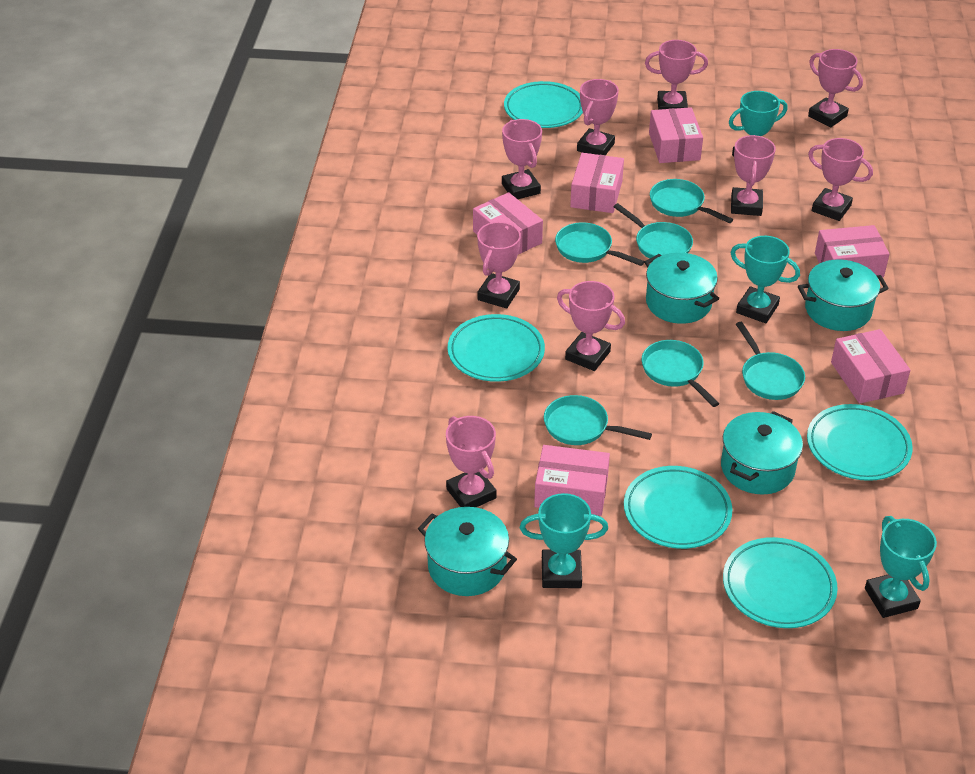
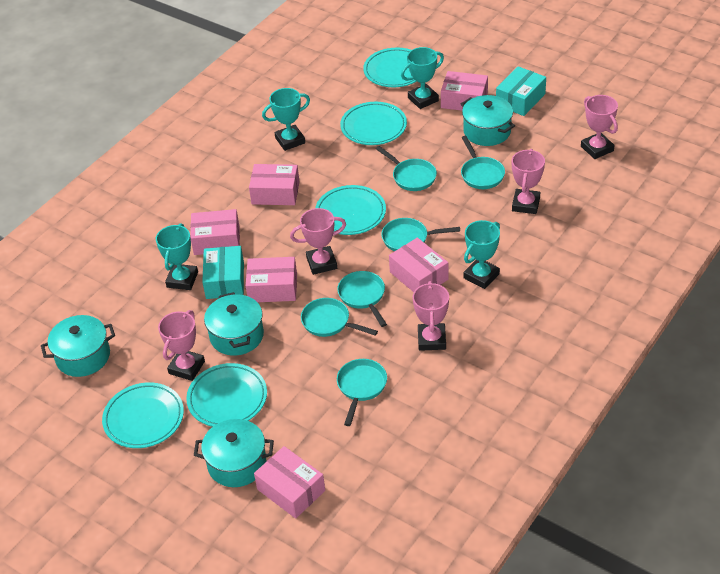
pink trophy: [446,416,497,507] [477,222,521,308] [502,119,542,199] [557,281,625,371] [577,79,619,155] [645,40,708,110] [731,135,776,216] [808,49,863,127] [808,138,873,221] = 9 -> [158,310,205,381] [290,208,346,275] [413,281,449,351] [512,149,545,214] [581,95,618,159] = 5
turquoise box: none = 0 -> [202,246,244,299] [496,66,546,116] = 2

